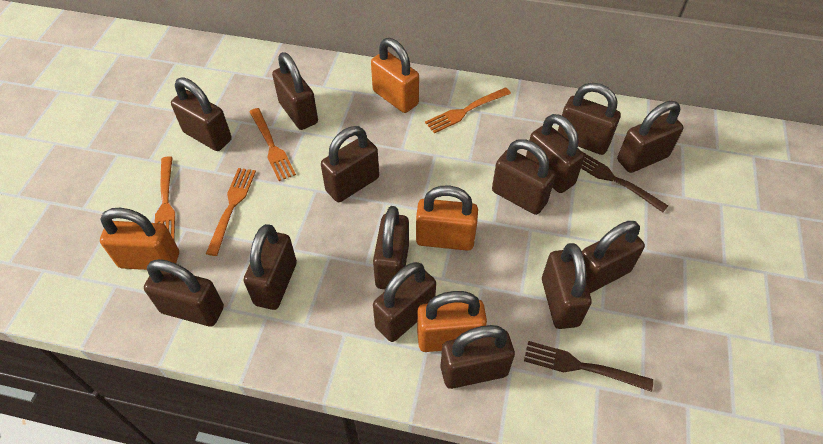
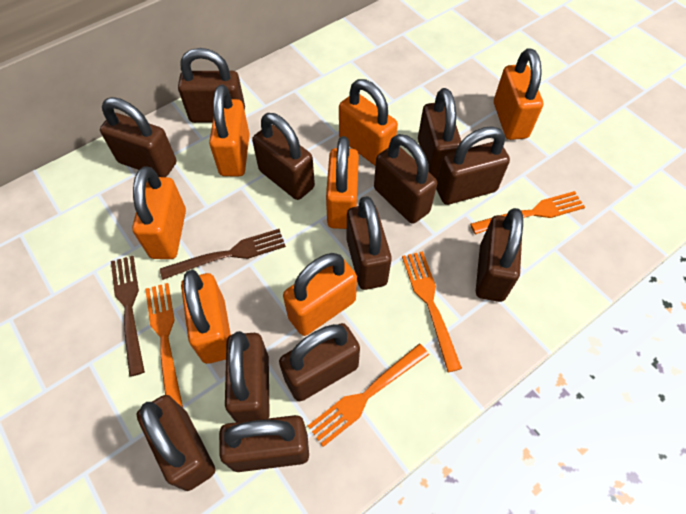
brown padlock: [144,259,224,327] [171,77,232,151] [244,224,297,310] [272,52,318,130] [321,126,379,202] [373,206,409,289] [373,262,436,342] [441,325,515,389] [492,139,556,215] [526,114,585,193] [542,243,592,329] [558,83,621,155] [582,221,645,293] [617,101,684,173] = 14 -> [100,97,176,177] [136,395,215,491] [178,48,245,123] [219,415,309,472] [225,331,270,422] [252,113,315,200] [279,323,360,401] [347,196,392,290] [374,134,437,224] [418,88,461,180] [436,126,510,205] [476,208,523,302] = 12
orange padlock: [100,208,179,270] [371,38,419,113] [416,185,478,251] [417,291,487,352] = 4 -> [132,166,186,259] [181,270,231,364] [209,85,250,176] [283,253,357,336] [326,136,359,229] [339,79,398,166] [494,48,543,140] = 7

